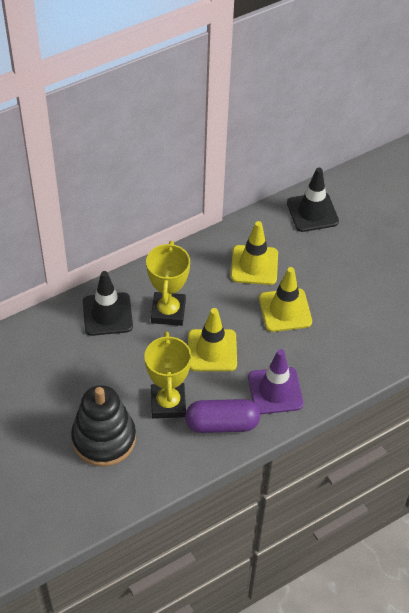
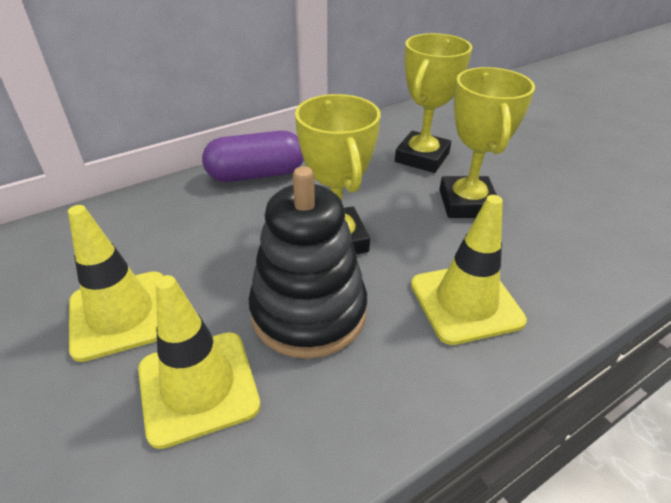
black traffic cone: [83,271,133,336] [287,168,339,232] = 2 -> none = 0
purple traffic cone: [248,349,304,414] = 1 -> none = 0
yellow trophy: [144,331,192,419] [146,241,190,326] = 2 -> [295,94,380,254] [395,33,472,173] [439,67,535,218] = 3

